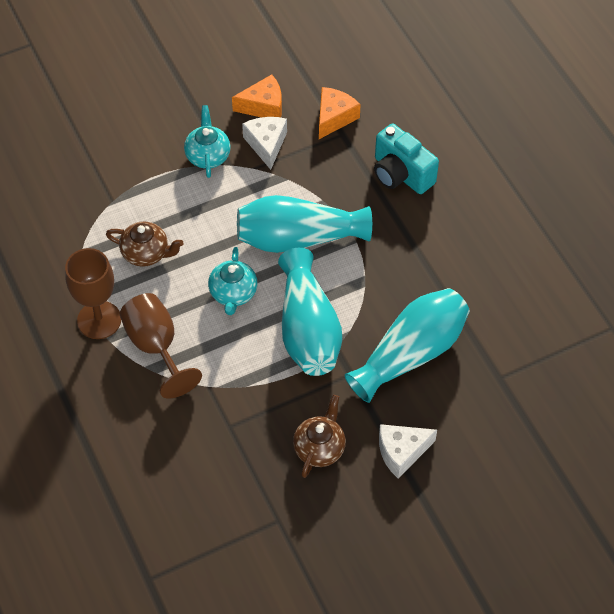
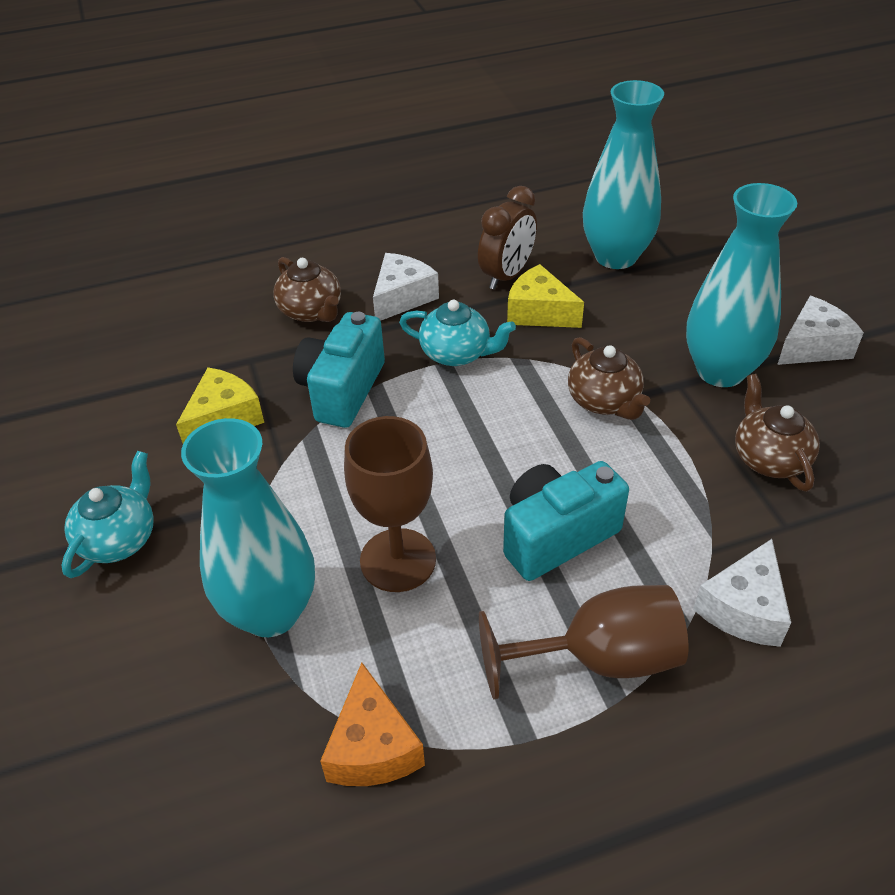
brown clock: none = 0 -> [478,186,537,290] = 1
brown teapot: [106,222,184,267] [293,395,346,478] = 2 -> [273,257,341,322] [568,337,650,420] [735,374,820,492] = 3
orange cheese: [232,74,282,117] [319,87,361,139] = 2 -> [320,662,425,786] = 1
turquoise camera: [374,123,439,194] = 1 -> [293,312,385,428] [503,461,629,581] = 2
white cheese: [242,117,287,170] [379,424,437,479] = 2 -> [373,253,439,321] [693,539,791,647] [777,296,864,365] = 3
yellow cheese: none = 0 -> [176,367,264,443] [507,264,584,328] = 2

